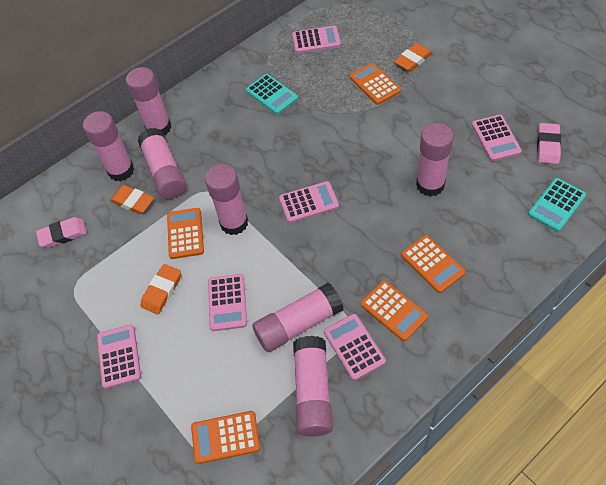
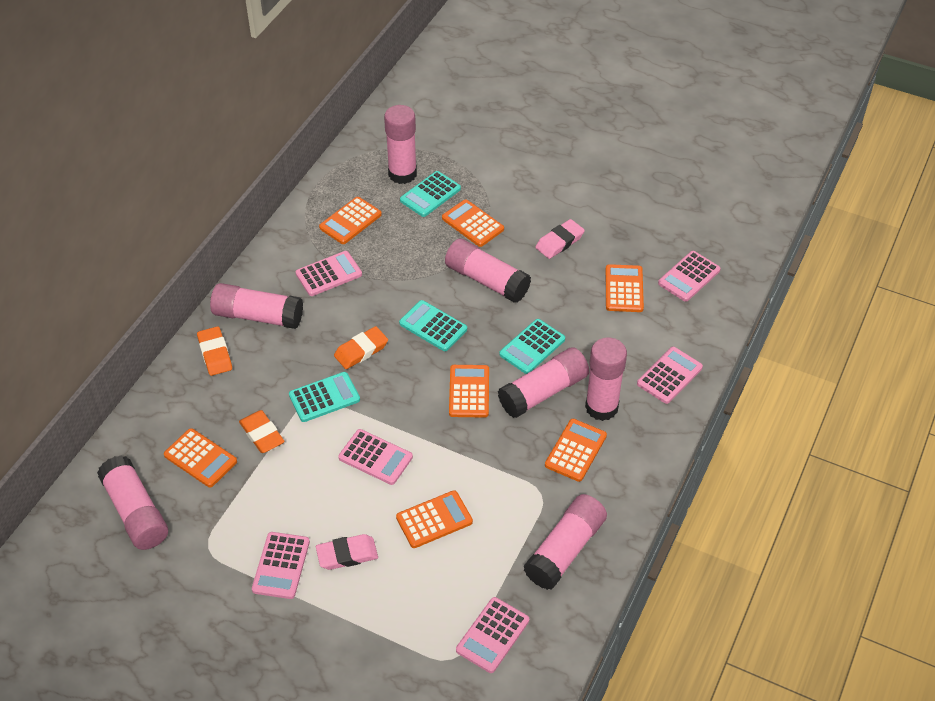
orange calculator: [167,208,204,259] [191,411,260,464] [350,63,401,105] [360,280,428,341] [401,235,466,293] = 5 -> [164,428,237,487] [319,197,382,244] [396,490,473,548] [442,199,504,247] [449,365,489,418] [545,419,607,482] [605,264,644,312] = 7
turquoise calculator: [246,74,298,115] [528,178,586,232] = 2 -> [289,372,360,422] [399,300,467,351] [400,171,461,217] [499,319,565,374] = 4

